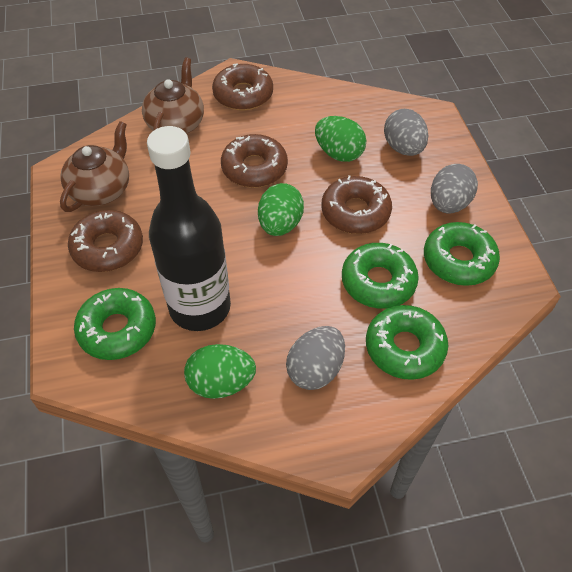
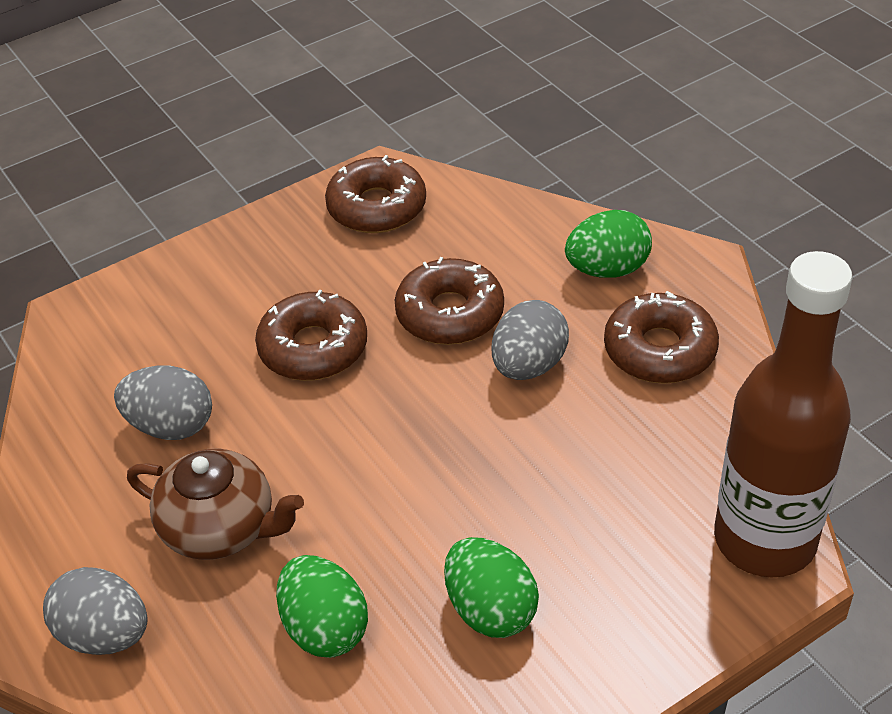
black bottle: [147,126,231,331] = 1 -> none = 0
brown bottle: none = 0 -> [714,251,852,577] = 1
brown teapot: [60,121,129,212] [142,58,204,134] = 2 -> [127,449,304,560] = 1
green donut: [74,288,156,360] [342,243,419,309] [366,305,448,380] [424,222,500,286] = 4 -> none = 0

